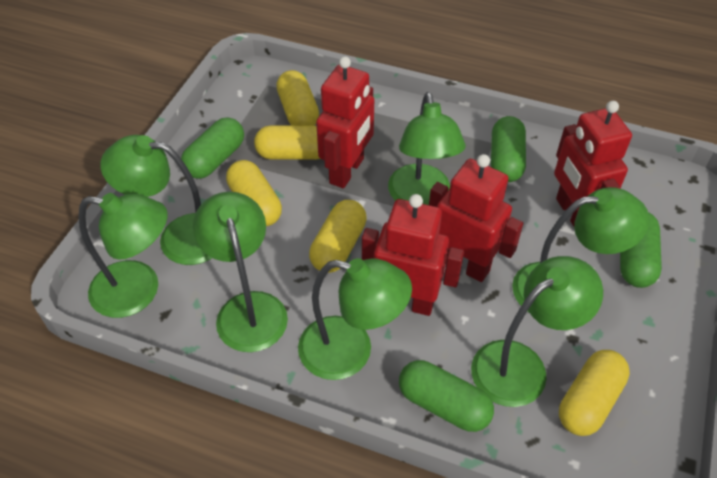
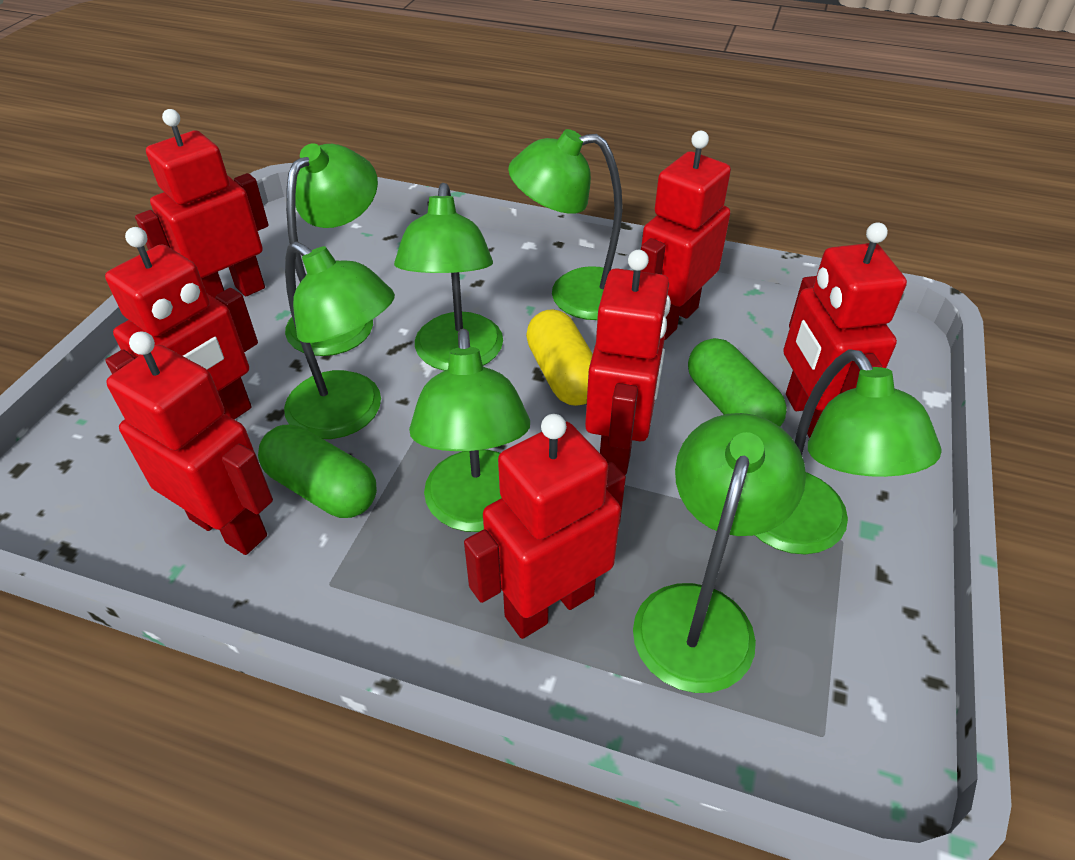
green capsule: [181,118,244,179] [399,360,494,432] [491,116,526,182] [620,212,662,288] = 4 -> [258,424,377,518] [688,338,787,427] = 2
red robot: [316,56,374,188] [362,194,464,316] [429,154,523,282] [554,101,632,226] = 4 -> [105,227,258,420] [106,331,273,555] [135,109,269,298] [464,414,626,639] [585,250,671,475] [641,131,731,340] [783,223,907,438] = 7
yellow capsule: [226,160,282,226] [254,126,320,160] [276,70,319,126] [309,200,367,273] [559,350,630,436] = 5 -> [526,309,593,406] = 1

